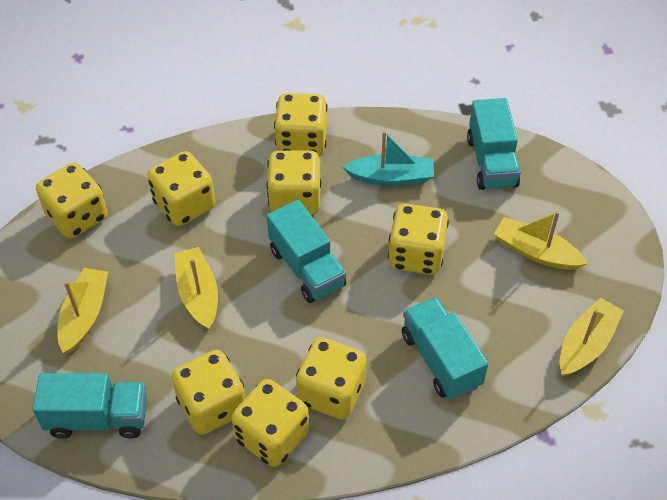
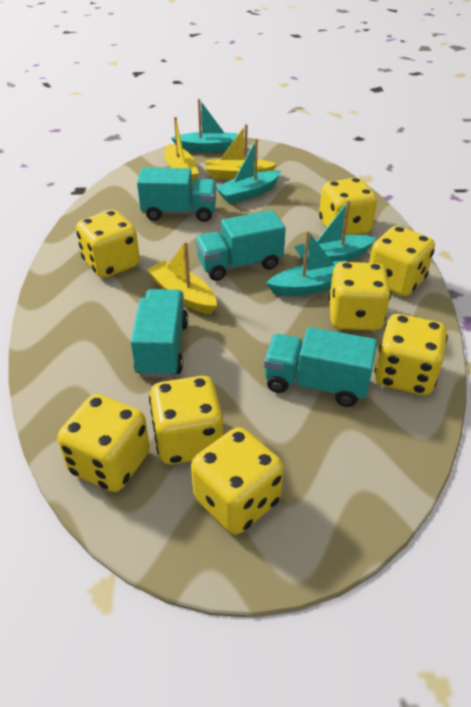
turquoise boat: [343,131,434,186] = 1 -> [171,99,238,152] [216,138,281,204] [266,231,347,296] [294,200,376,262] = 4
yellow boat: [57,268,108,354] [174,247,218,330] [494,211,588,270] [559,298,624,376] = 4 -> [147,241,217,314] [164,117,199,183] [205,124,277,180] = 3

